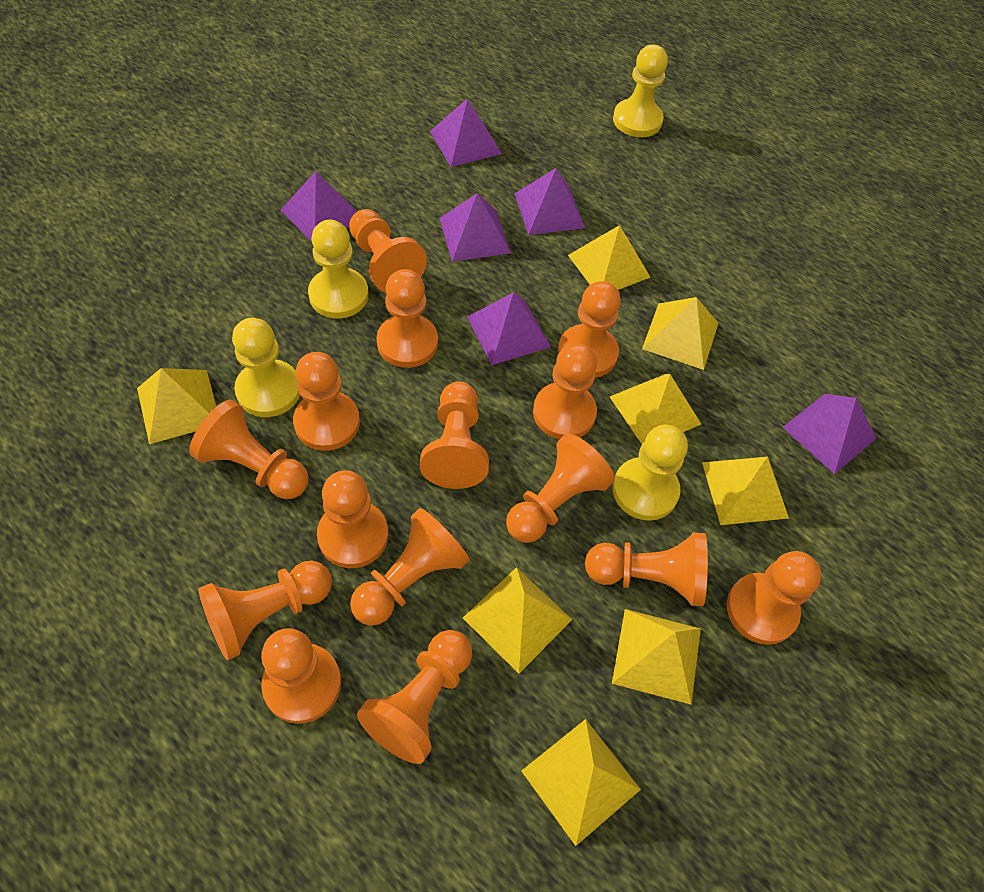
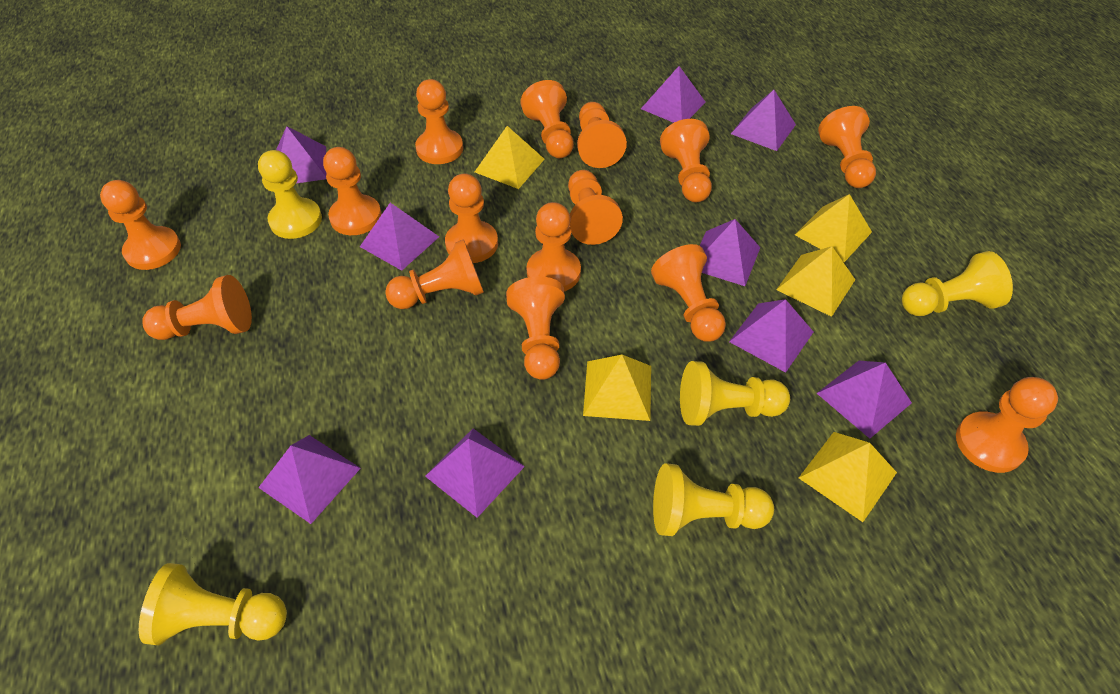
purple pyramid: [281,171,357,242] [430,98,502,167] [439,193,511,262] [467,292,551,365] [514,168,585,235] [782,394,877,474] = 6 -> [258,435,361,524] [276,126,327,183] [360,203,439,271] [425,428,525,518] [641,66,706,123] [700,219,761,286] [729,299,814,373] [731,90,796,151] [817,361,912,439] = 9
yellow pawn: [232,318,300,417] [308,220,369,319] [612,425,688,521] [613,44,668,137] = 4 -> [139,563,287,645] [258,150,322,239] [653,463,774,536] [680,361,790,426] [902,251,1013,316] = 5
yellow pyramid: [137,368,216,444] [463,567,572,674] [521,719,641,846] [568,225,650,290] [610,374,701,444] [612,609,701,704] [642,297,718,370] [702,457,789,525] = 8 -> [475,126,545,189] [583,355,651,421] [776,246,855,317] [795,194,872,262] [799,432,897,522] = 5

